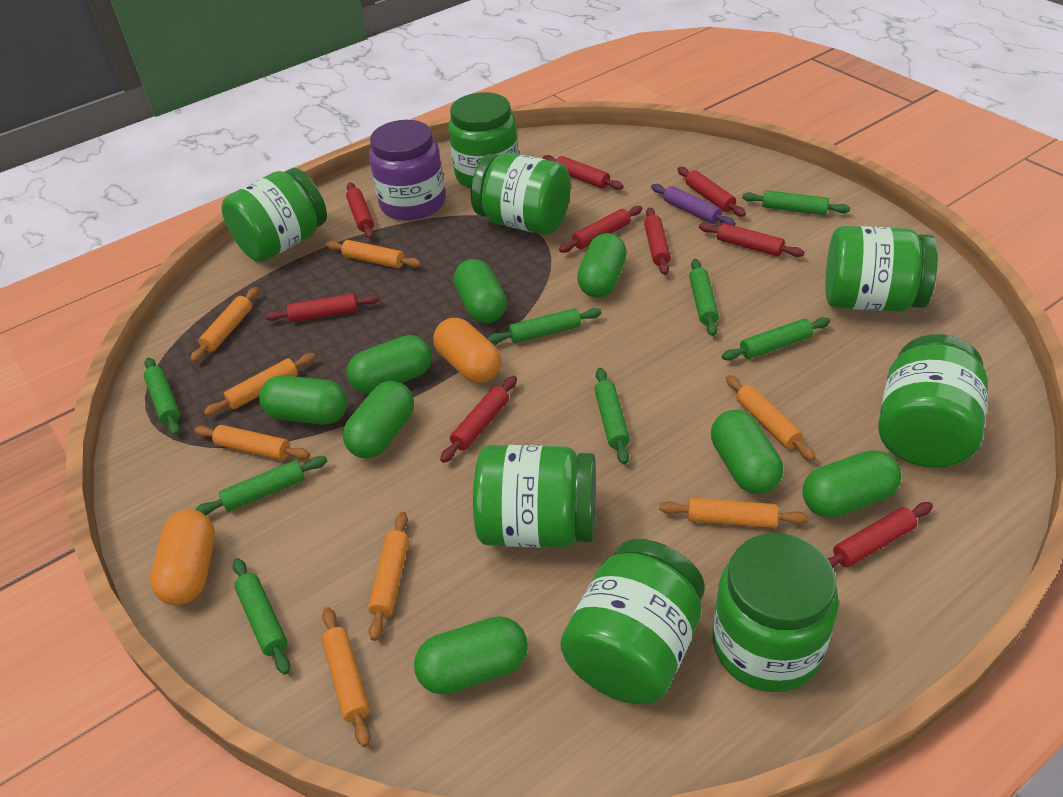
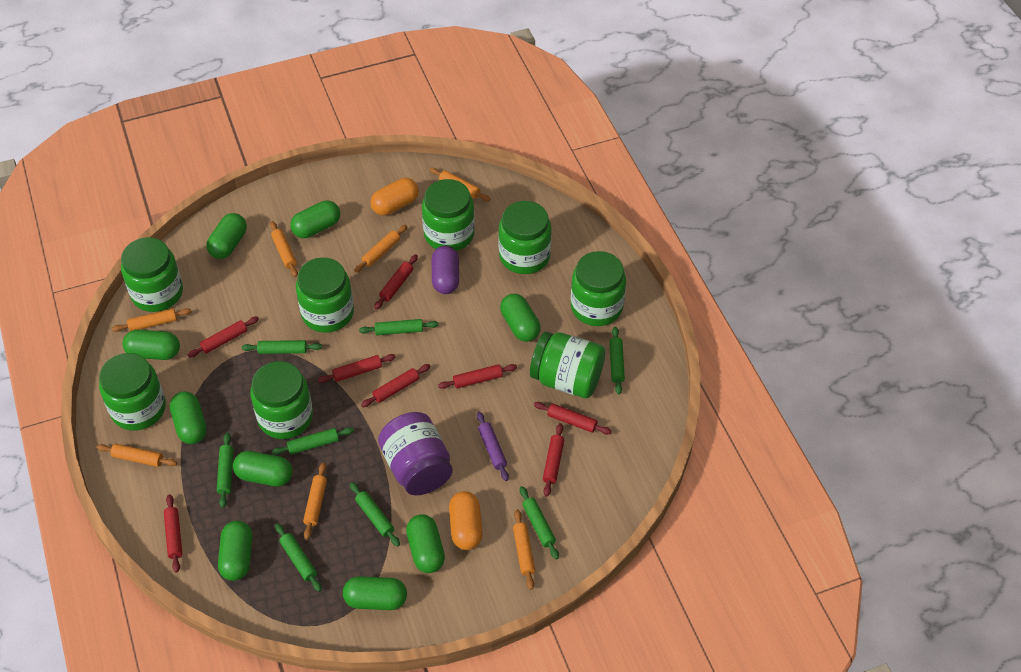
green capsule: [259,375,348,425] [343,381,414,458] [347,335,432,394] [414,616,528,695] [454,259,507,324] [577,233,627,298] [711,410,783,494] [802,450,901,518] = 8 -> [122,330,180,360] [170,391,207,444] [206,213,247,259] [218,521,252,581] [233,451,293,487] [290,201,340,238] [343,576,407,610] [406,514,445,573] [500,294,541,342] = 9
orange rolling pin: [190,287,259,363] [194,425,310,460] [204,353,316,416] [322,607,371,747] [326,240,421,268] [368,512,409,641] [659,498,808,528] [726,375,816,461] = 8 -> [97,444,177,467] [112,308,192,332] [270,221,298,277] [303,463,327,540] [354,225,407,273] [429,168,490,201] [513,510,535,590] = 7
purple capsule: none = 0 -> [432,246,459,294] = 1
red rolling pin: [265,293,379,322] [346,183,374,239] [440,376,517,463] [543,155,623,190] [559,206,642,253] [644,207,671,275] [677,167,746,217] [699,223,804,257] [827,502,933,568] = 9 -> [164,494,182,573] [188,317,259,358] [318,354,396,383] [361,364,431,407] [374,254,418,309] [438,364,517,389] [534,402,612,435] [543,423,564,497] = 8

